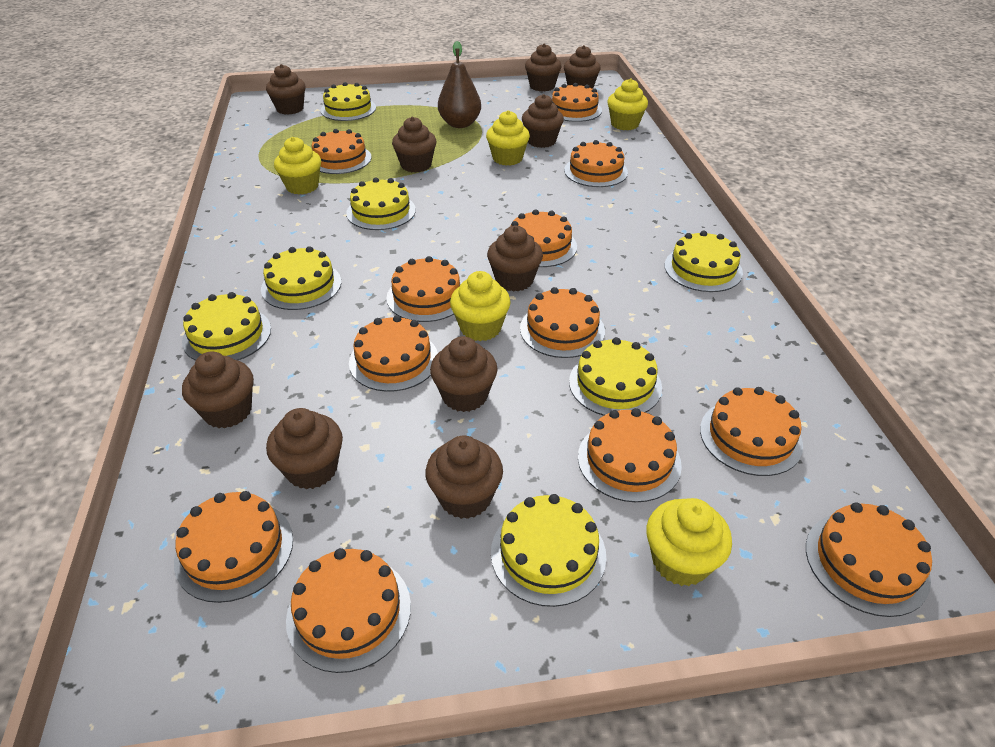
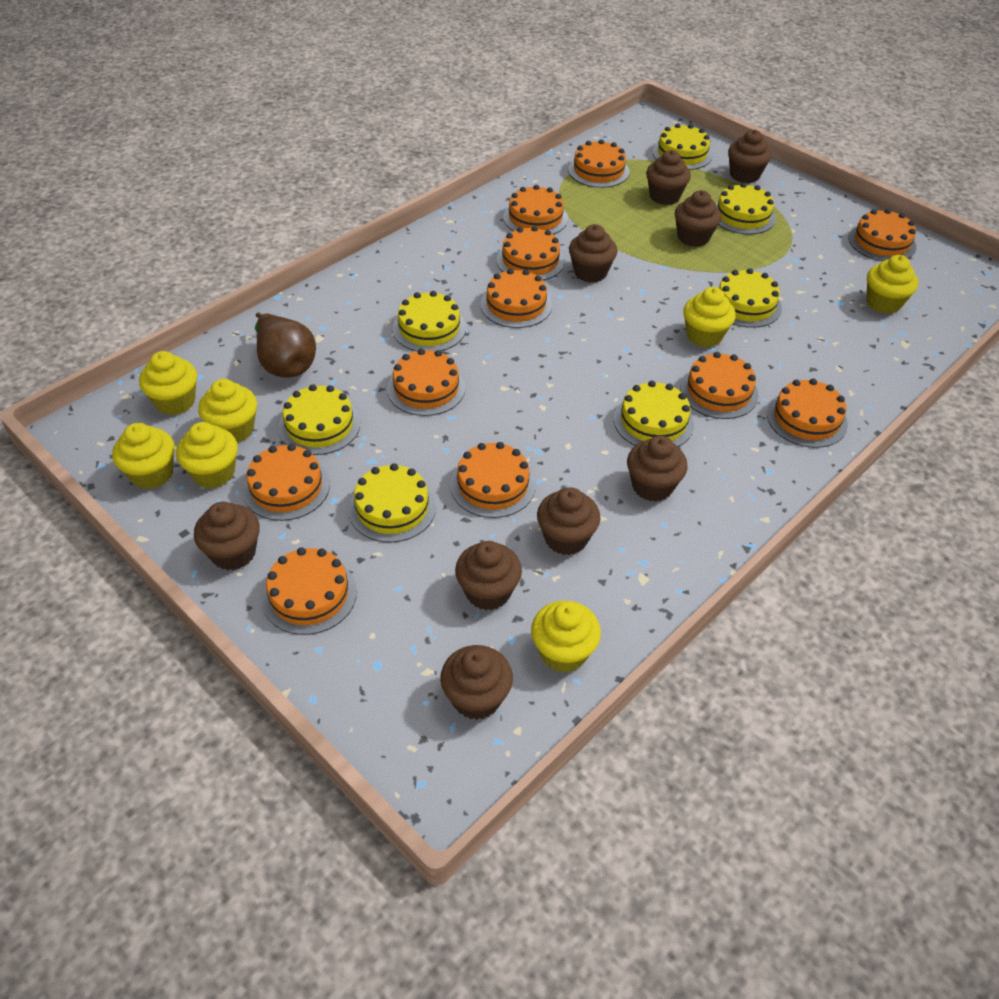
brown cupcake: [182,352,254,428] [266,64,306,115] [266,408,343,489] [392,117,436,173] [425,436,503,519] [430,336,498,412] [487,226,543,292] [522,94,564,148] [525,43,562,92] [564,45,601,89] = 10 -> [194,502,260,570] [440,645,513,720] [455,541,522,610] [537,487,600,555] [569,224,617,283] [627,436,688,502] [646,150,691,205] [675,190,721,247] [728,130,772,183] = 9
orange cake: [174,491,293,603] [286,548,411,673] [312,129,371,174] [349,315,438,392] [387,256,461,322] [511,209,577,267] [520,287,605,358] [552,83,602,122] [564,140,628,187] [578,408,682,502] [700,387,803,476] [806,502,932,617] = 12 -> [243,444,330,521] [262,547,357,635] [387,349,465,416] [450,442,536,518] [481,269,552,328] [497,226,565,280] [503,185,568,234] [568,139,629,188] [680,352,758,419] [767,379,848,448] [848,209,916,261] = 11
yellow cupcake: [274,137,321,195] [450,271,511,341] [486,110,530,166] [607,78,648,130] [646,498,732,586] = 5 -> [112,423,175,489] [139,351,197,415] [176,422,238,488] [198,379,257,442] [531,601,601,673] [683,287,736,348] [867,255,918,314] = 7

